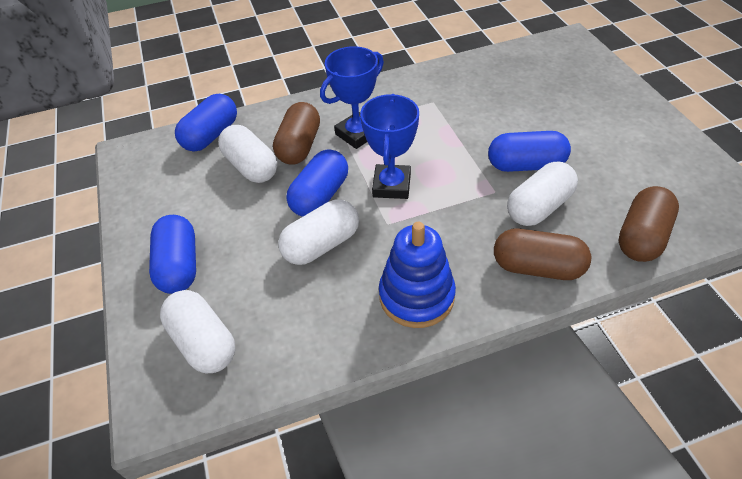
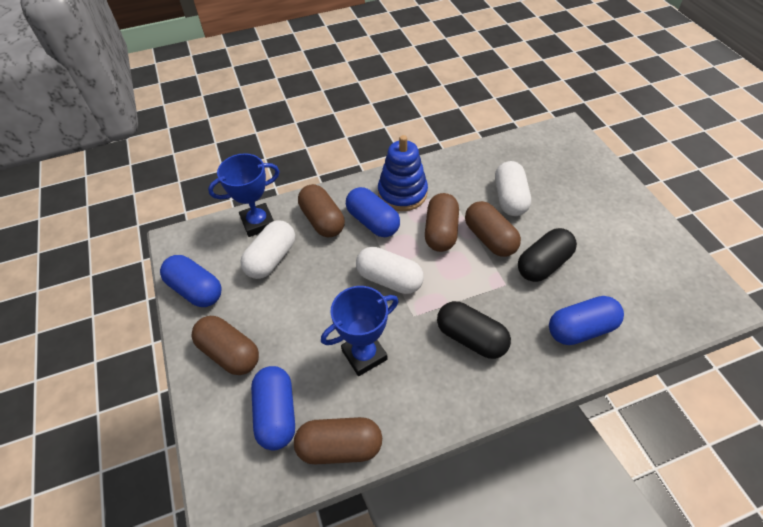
black capsule: none = 0 -> [437,301,511,359] [518,228,577,282] = 2
brown capsule: [273,102,320,165] [494,228,591,280] [618,186,679,262] = 3 -> [191,316,259,375] [294,417,382,464] [298,184,345,237] [425,193,459,252] [465,201,521,257] = 5
white capsule: [160,290,235,374] [218,125,277,183] [278,199,359,265] [507,162,578,226] = 4 -> [240,220,295,279] [356,247,424,294] [495,161,531,216] = 3

